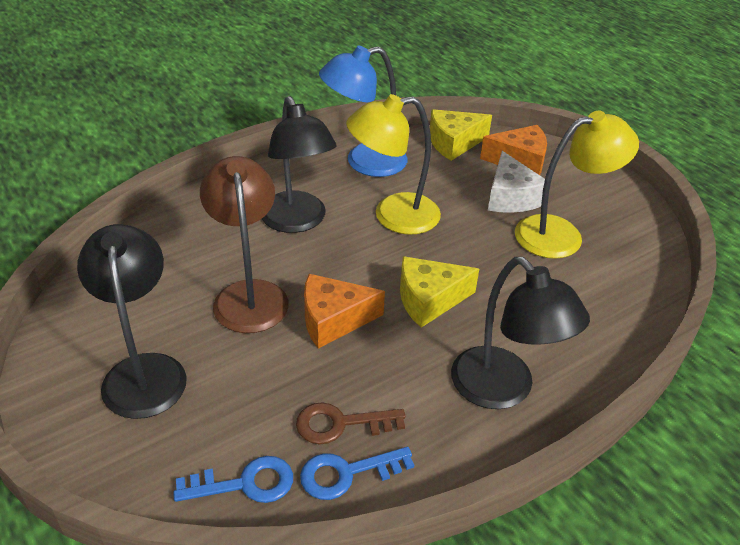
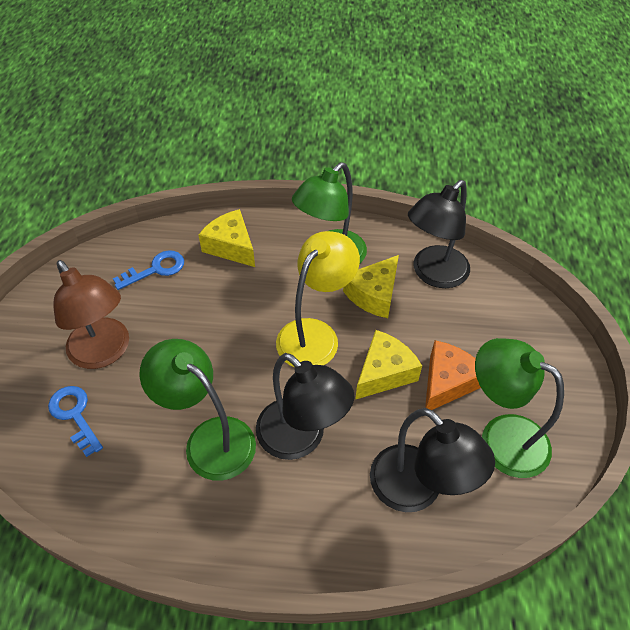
blue lamp: [319,46,407,177] = 1 -> none = 0
brown key: [296,402,405,444] = 1 -> none = 0
green lamp: none = 0 -> [140,339,256,481] [292,162,367,264] [475,338,564,478] = 3
orange cheese: [304,274,385,349] [480,125,547,175] = 2 -> [425,340,481,410] = 1
white cheese: [488,151,545,213] = 1 -> none = 0
yellow cheese: [400,256,479,328] [430,109,492,161] = 2 -> [198,209,255,267] [343,255,399,318] [355,330,422,400] = 3
yellow lamp: [346,94,441,235] [515,111,639,259] = 2 -> [276,231,360,367] = 1

